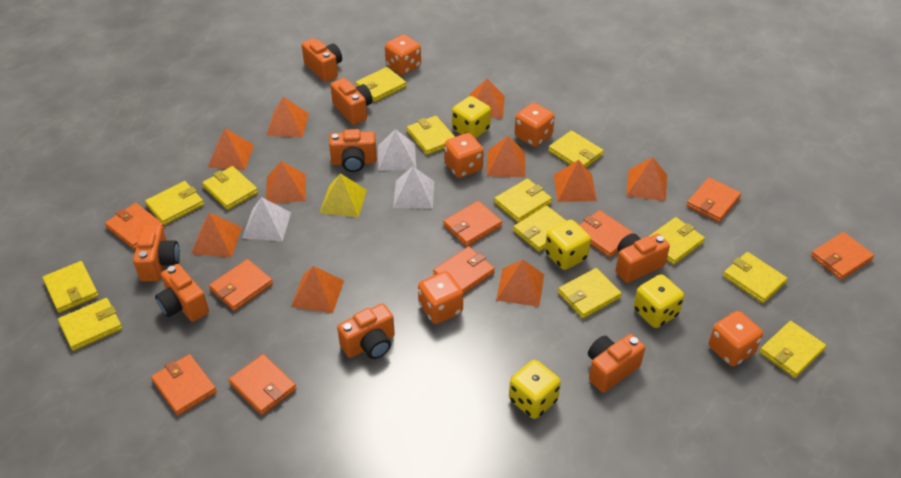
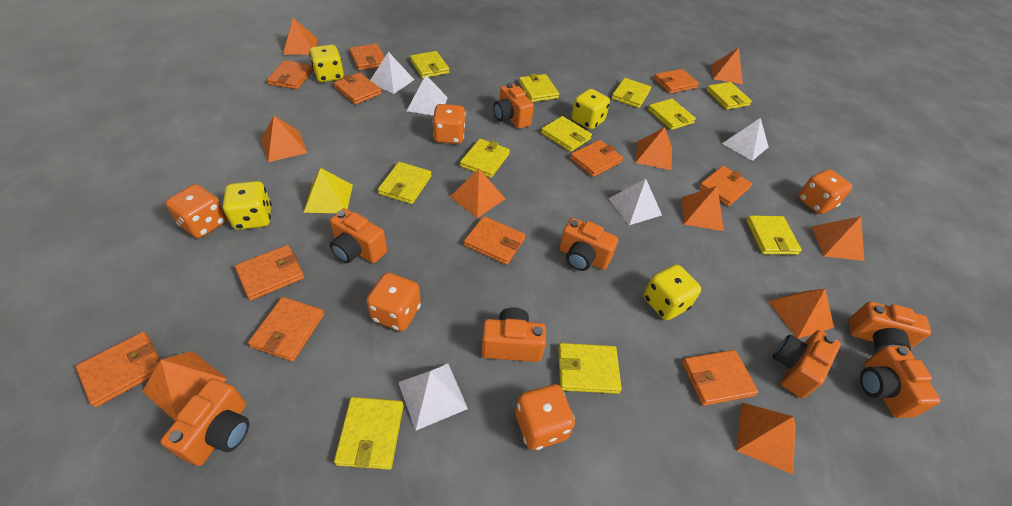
orange wallet: [105,203,165,249] [151,354,217,415] [209,259,273,311] [229,354,297,415] [433,246,495,294] [443,201,502,247] [579,210,635,258] [686,178,741,222] [811,232,874,280] = 9 -> [76,332,160,407] [235,245,304,301] [248,297,324,361] [267,60,313,89] [334,73,382,105] [349,44,385,70] [464,216,525,265] [570,140,623,177] [654,69,699,94] [682,350,758,406] [699,166,752,207] = 11
white pyramid: [242,197,291,241] [378,129,416,171] [393,167,434,209] = 3 -> [370,52,414,94] [398,363,468,431] [407,75,448,116] [609,178,662,225] [722,118,769,161] = 5
yellow wallet: [43,261,99,313] [58,298,122,351] [145,181,204,225] [202,166,258,210] [356,67,407,102] [407,116,455,155] [494,179,552,223] [513,205,566,252] [548,130,604,167] [558,268,622,318] [649,217,705,265] [723,252,788,303] [759,321,826,378] = 13 -> [334,397,404,470] [378,162,432,204] [410,51,449,78] [460,139,510,178] [519,74,559,102] [541,116,592,152] [558,343,622,394] [612,78,651,108] [648,99,696,130] [706,82,752,110] [746,215,802,255] = 11

